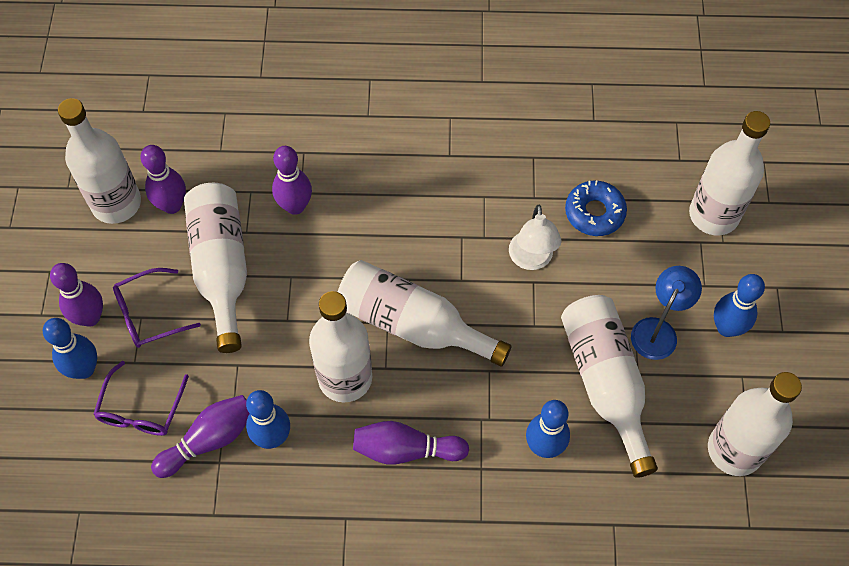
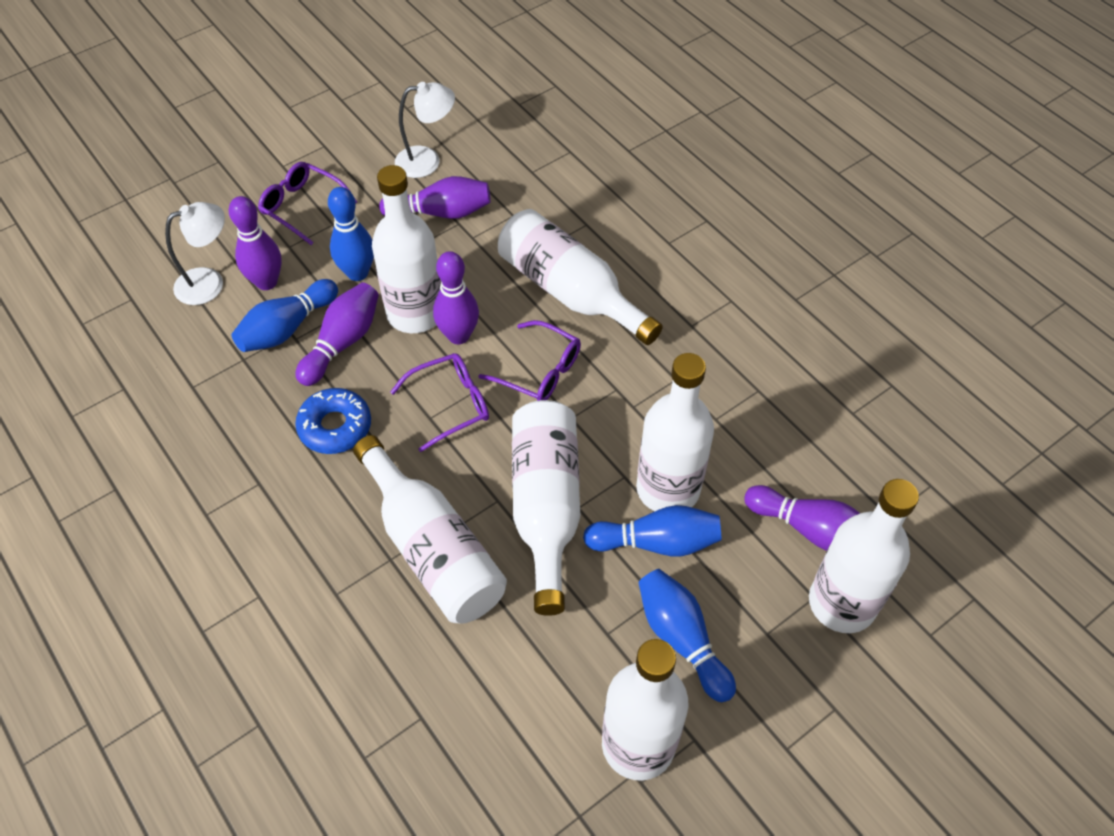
blue lamp: [631,266,702,360] = 1 -> none = 0
purple glasses: [93,361,189,436] [113,268,201,348] = 2 -> [258,162,357,245] [390,353,489,452] [478,320,581,401] = 3
white lamp: [509,205,561,270] = 1 -> [165,202,225,305] [395,82,455,178] = 2

